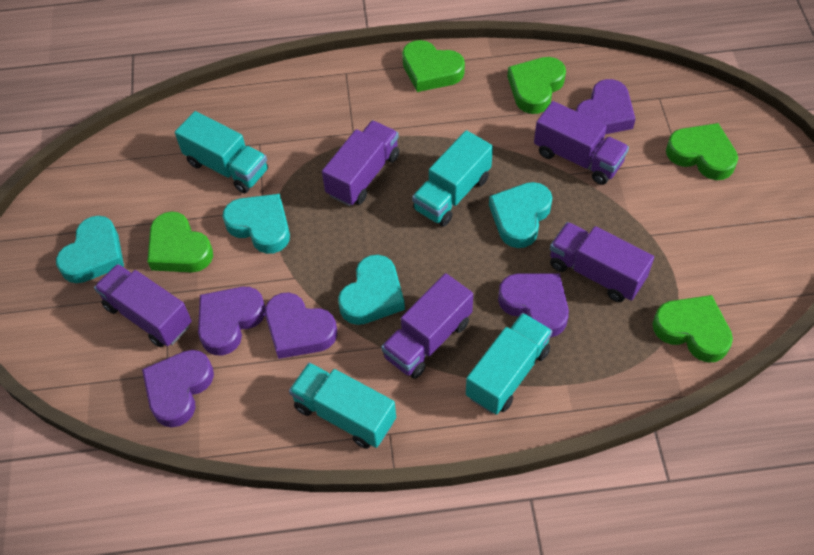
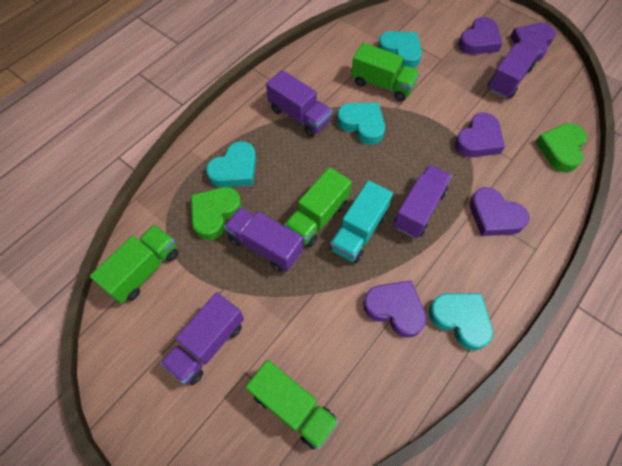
green heart: [147,211,213,272] [402,40,465,92] [507,57,566,114] [652,295,733,362] [666,123,738,180] = 5 -> [191,187,241,240] [535,123,587,173] = 2
green truck: none = 0 -> [90,224,179,303] [245,360,339,450] [284,167,352,247] [351,43,420,102] = 4
turquoise truck: [175,111,268,193] [289,362,396,449] [412,130,493,226] [466,313,552,415] = 4 -> [329,180,393,263] = 1

